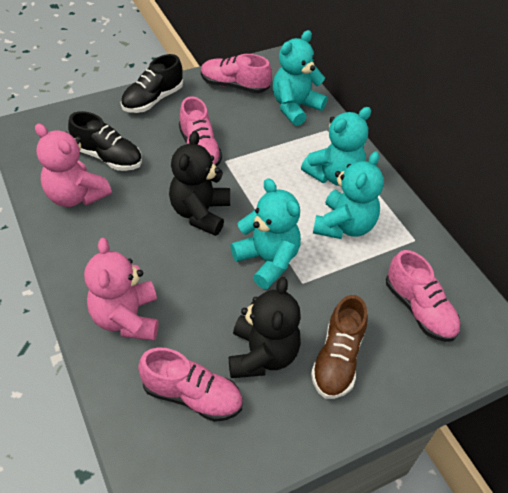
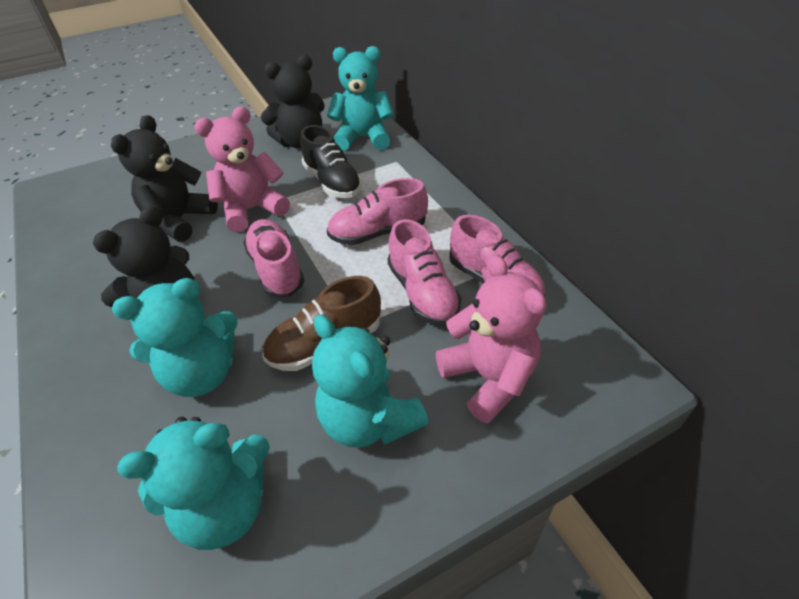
black shoe: [68,111,142,171] [121,54,183,113] = 2 -> [300,125,362,198] = 1
black teddy bear: [169,131,230,236] [229,277,301,378] = 2 -> [93,206,195,307] [111,115,218,242] [261,55,325,149] = 3

